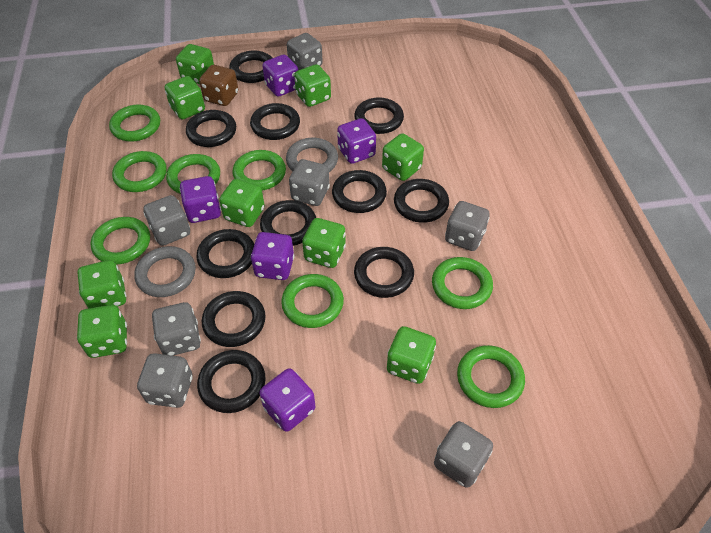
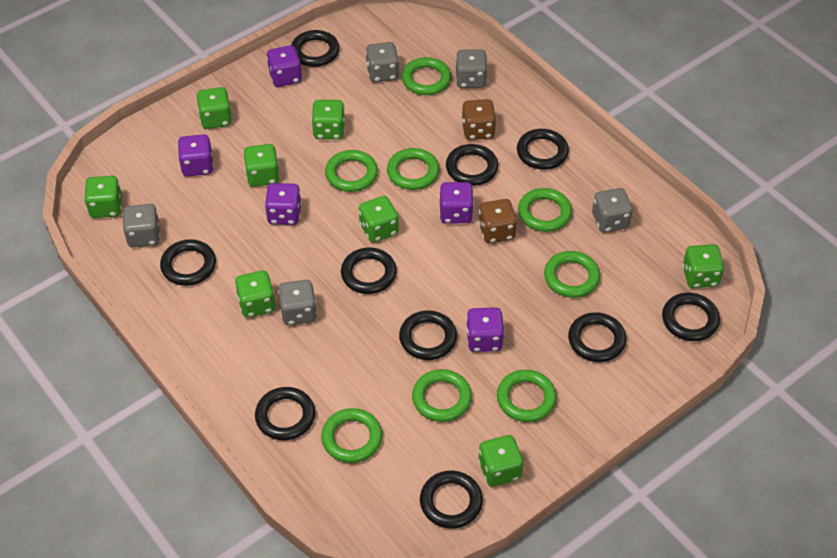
black ring: [186,110,236,147] [196,229,254,278] [197,350,265,413] [202,291,266,347] [229,50,272,83] [250,103,300,140] [260,200,316,246] [332,170,387,213] [354,98,404,134] [354,247,414,298] [394,179,449,223] = 11 -> [160,239,216,286] [255,387,315,440] [291,30,339,67] [341,248,397,294] [399,311,457,360] [420,471,483,528] [446,144,498,186] [517,129,569,170] [568,312,626,362] [662,293,720,341] = 10
brown dice: [199,65,238,106] = 1 -> [462,99,496,140] [478,199,517,243] = 2
green dice: [77,305,127,358] [78,260,126,309] [165,76,205,119] [176,44,214,84] [219,179,265,227] [294,64,331,107] [302,218,346,268] [382,133,424,181] [387,326,436,384] = 9 -> [84,176,122,218] [196,87,232,129] [235,270,275,318] [243,144,280,187] [311,100,345,139] [359,196,399,243] [478,435,523,487] [682,244,724,288] = 8
grey dice: [137,353,193,408] [143,195,190,246] [152,302,201,356] [287,33,323,70] [289,159,330,206] [434,421,493,488] [445,201,490,251] = 7 -> [122,204,160,248] [278,280,317,325] [366,42,399,82] [456,50,488,88] [592,188,633,233] = 5
grey ring: [134,246,196,297] [286,138,338,172] = 2 -> none = 0

